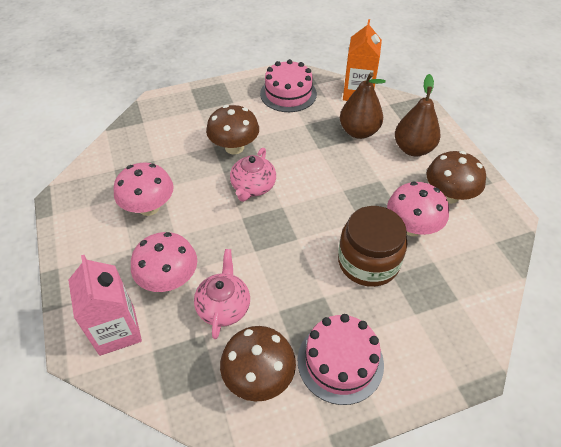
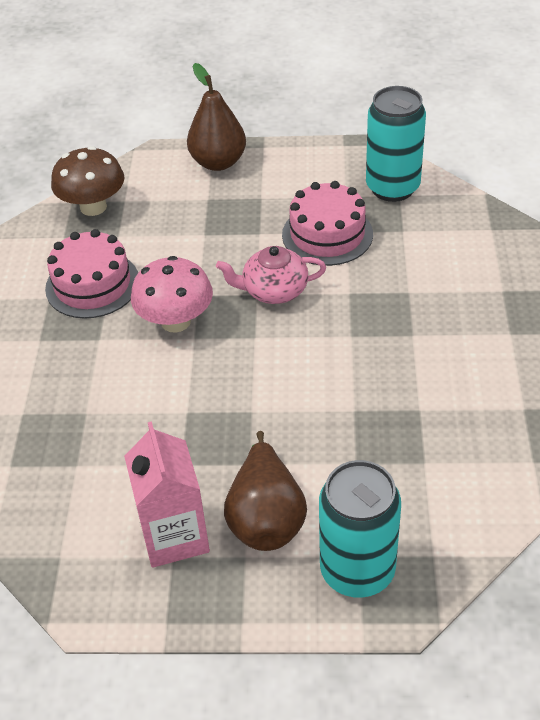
brown jar: [338,206,407,287] = 1 -> none = 0
brown mushroom: [206,105,259,154] [220,326,296,402] [427,151,486,204] = 3 -> [51,146,124,216] = 1
orange carton: [343,19,382,101] = 1 -> none = 0
pink mushroom: [114,163,174,216] [131,232,197,292] [387,182,449,236] = 3 -> [131,256,213,333] = 1
pink teapot: [194,249,250,339] [230,148,276,202] = 2 -> [216,246,326,304] = 1
turquoise can: none = 0 -> [319,460,401,598] [366,86,426,202] = 2

